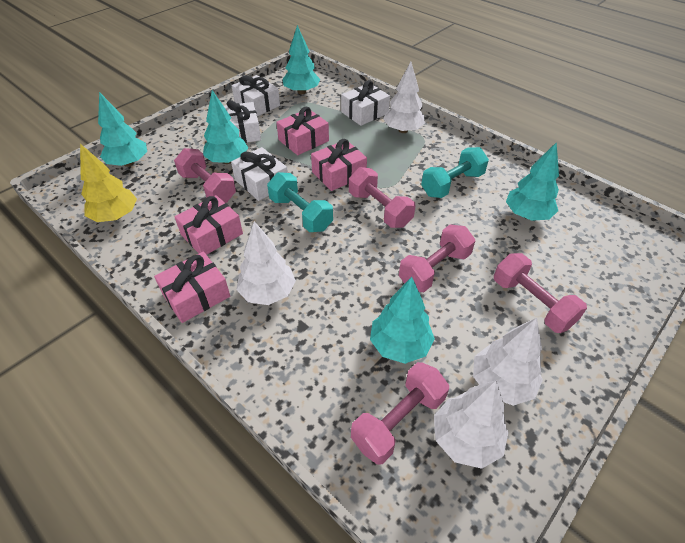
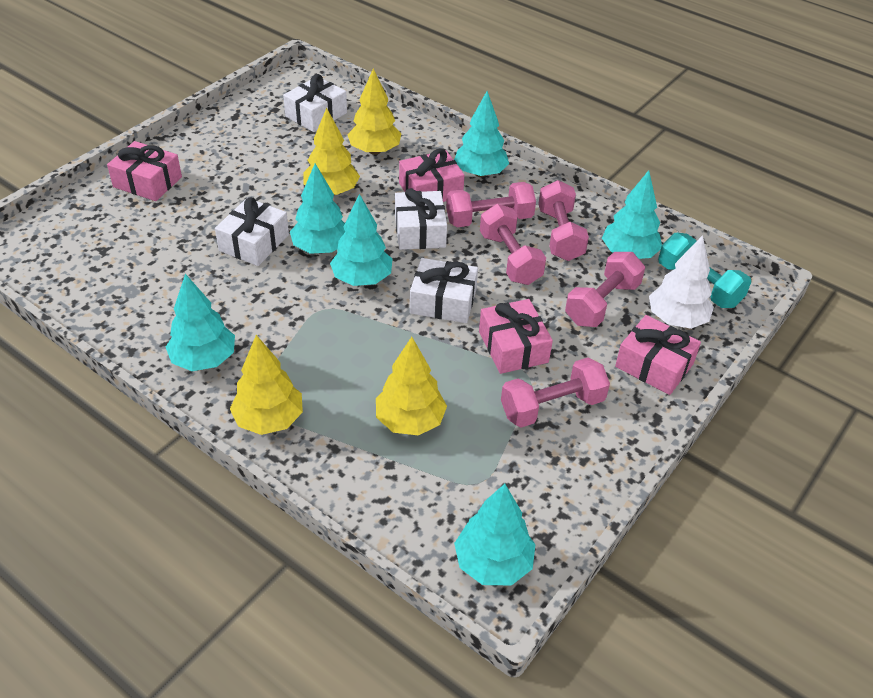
turquoise dumbbell: [267,172,333,232] [421,147,489,198] = 2 -> [658,233,751,308] = 1
turquoise tree: [98,92,147,167] [203,90,248,164] [282,25,320,94] [370,277,435,364] [506,142,559,221] = 5 -> [166,274,235,371] [290,164,345,254] [330,194,392,286] [454,91,509,177] [454,484,536,585] [602,170,662,259] = 6
white tree: [236,221,296,305] [383,61,425,133] [434,381,509,469] [473,318,543,406] = 4 -> [649,235,714,329] = 1
yellow tree: [80,144,137,222] = 1 -> [230,335,303,435] [303,108,360,195] [347,68,401,155] [376,337,447,435] = 4

